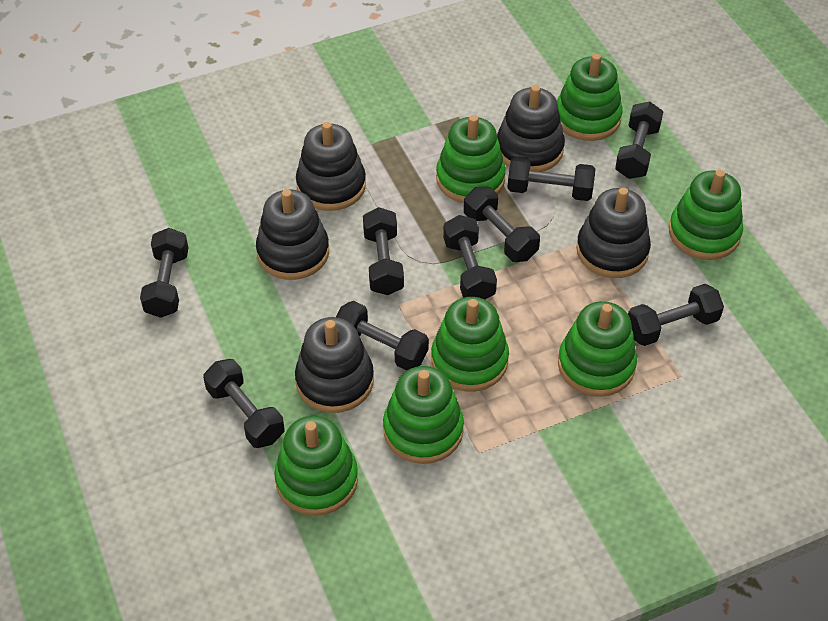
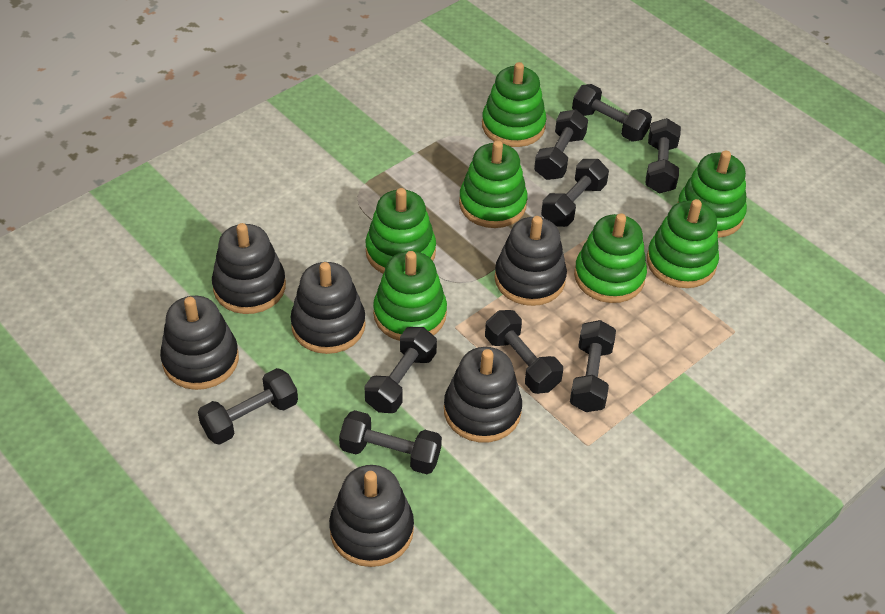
black stacking toy: [256,189,329,280] [295,317,374,413] [296,122,366,211] [497,85,565,172] [576,188,651,278] = 5 -> [160,296,239,390] [212,223,286,314] [290,262,366,354] [329,465,414,567] [444,347,522,443] [494,216,567,306] = 6

